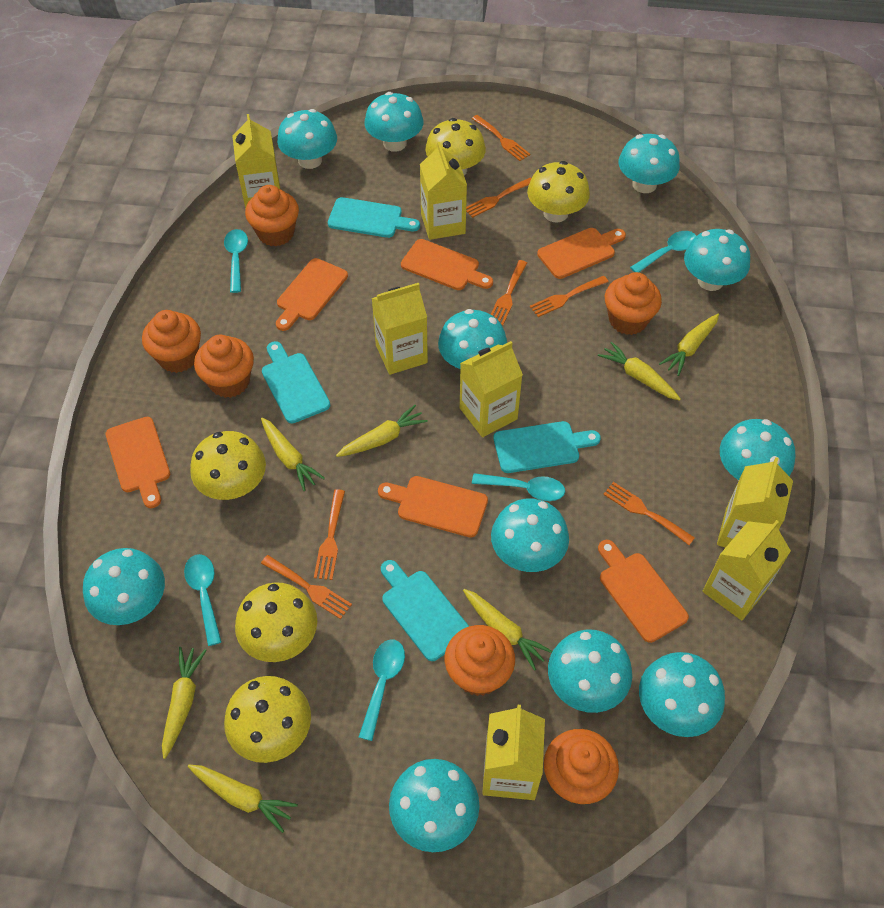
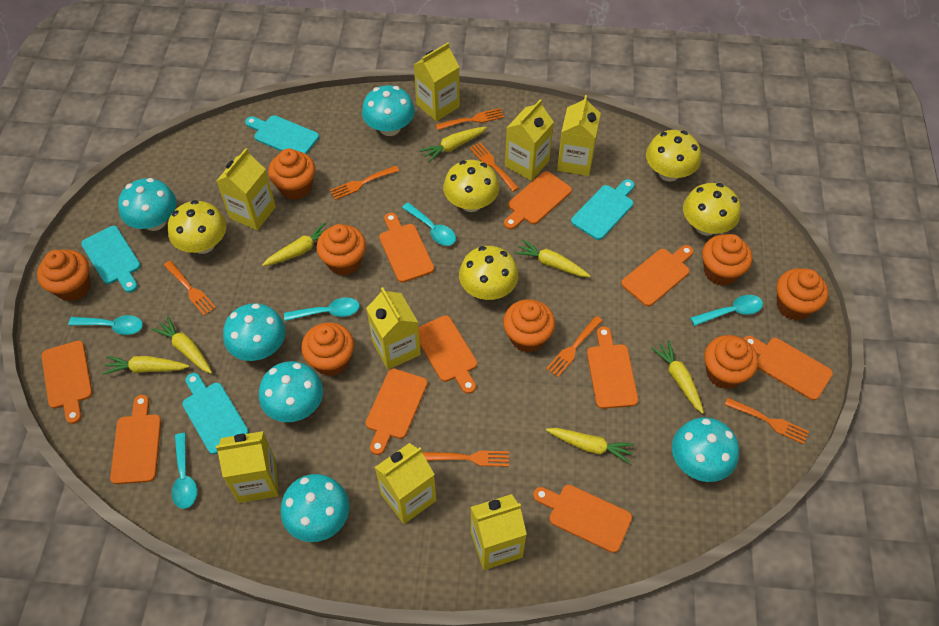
orange cupcake: [142,310,201,373] [194,335,254,398] [245,185,299,247] [445,625,515,696] [544,729,619,804] [605,272,662,335] = 6 -> [37,250,91,301] [268,149,315,200] [301,322,354,376] [316,224,366,276] [503,299,555,352] [702,234,752,286] [705,335,758,389] [776,268,829,321] = 8
orange cutting board: [106,417,170,508] [276,258,348,331] [378,476,488,538] [401,239,493,290] [537,228,626,279] [598,540,689,643] = 6 -> [41,341,92,424] [110,395,161,484] [366,369,427,455] [379,213,434,283] [418,315,477,394] [504,171,572,229] [533,485,632,553] [587,326,638,409] [621,245,694,306] [743,336,833,400] = 10
turquoise mushroom: [83,548,165,625] [277,109,337,169] [365,92,423,152] [389,759,480,852] [438,309,507,369] [491,499,569,572] [548,629,632,713] [619,134,680,193] [639,652,725,737] [684,229,750,291] [720,419,795,481] = 11 -> [118,178,177,231] [223,303,286,361] [259,361,323,422] [280,474,350,542] [362,85,415,136] [672,417,739,482] = 6
yellow carton: [232,114,280,209] [372,283,428,375] [420,142,467,240] [460,341,523,437] [482,705,545,800] [703,520,791,620] [717,457,793,548] = 7 -> [216,148,276,230] [216,431,279,503] [366,287,421,370] [375,443,436,524] [413,42,460,121] [470,494,527,570] [505,99,554,181] [557,95,601,176] = 8

